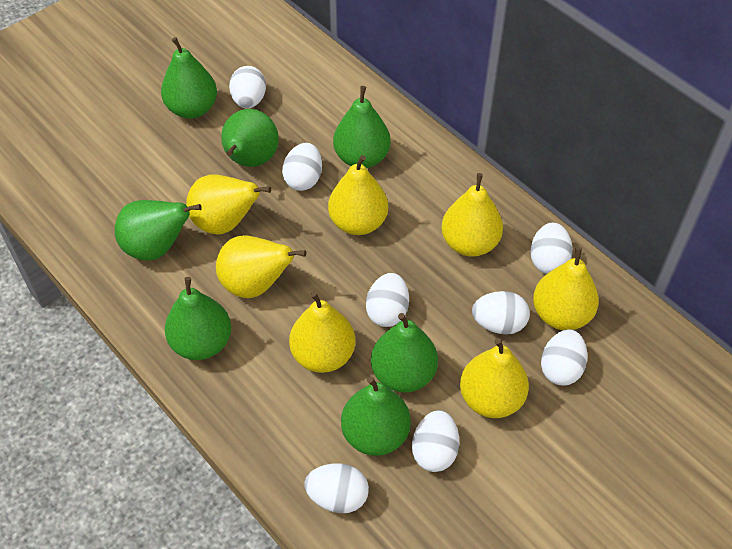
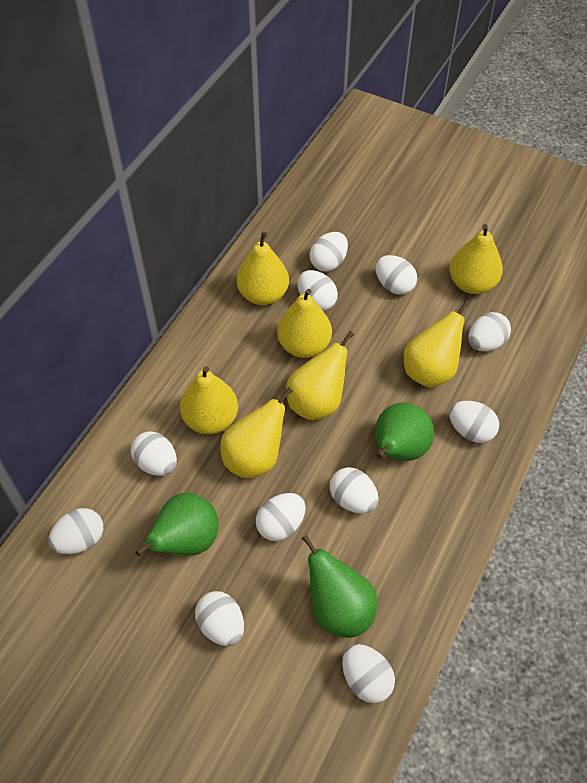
green pear: [115,200,202,260] [161,37,217,119] [165,277,231,360] [221,109,279,167] [333,86,391,168] [341,376,411,456] [371,313,438,392] = 7 -> [135,493,219,556] [302,534,378,638] [375,402,434,461] = 3
white egg: [229,66,266,108] [282,143,322,191] [305,463,369,513] [366,273,409,327] [412,410,459,472] [472,291,530,334] [530,223,573,274] [541,330,588,386] = 8 -> [48,508,103,554] [131,431,177,476] [195,591,244,646] [256,493,306,541] [297,270,338,311] [310,232,348,272] [330,467,378,514] [342,644,395,703] [375,255,417,295] [449,401,499,443] [468,312,511,351] = 11

